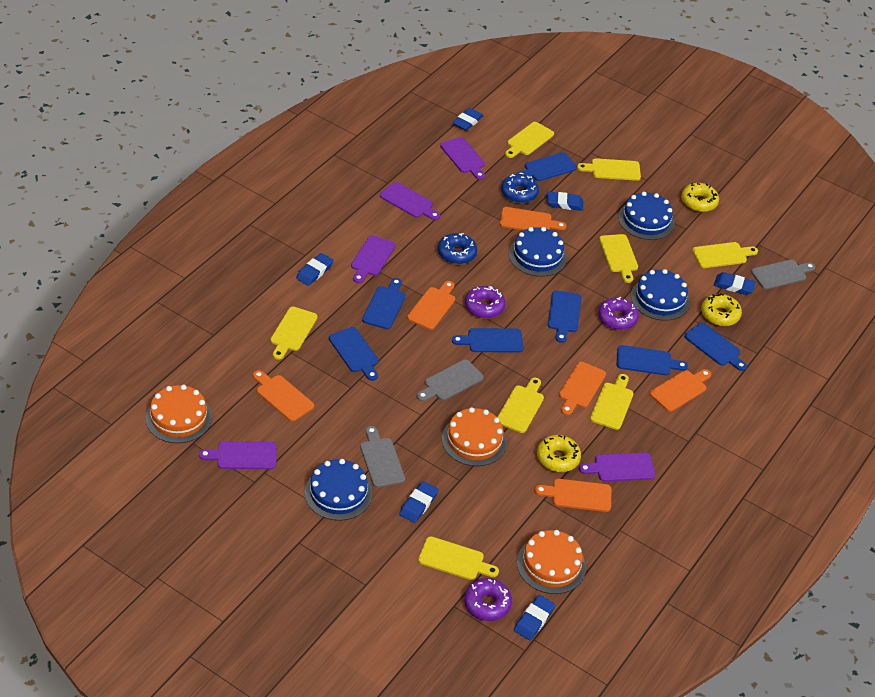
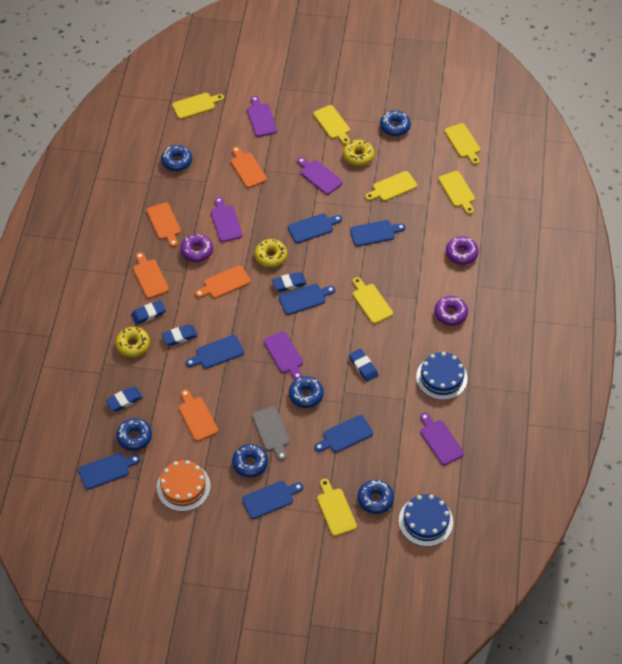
blue cake: [305,459,372,521] [509,227,567,277] [618,192,675,240] [631,269,690,321] = 4 -> [399,494,453,547] [416,352,468,400] = 2
blue donut: [438,233,477,264] [501,174,539,203] = 2 -> [116,418,152,451] [161,145,192,171] [232,444,268,478] [289,376,324,408] [358,480,394,514] [380,111,411,136] = 6
blue eraser: [296,253,334,286] [399,481,438,523] [452,108,483,131] [514,595,555,640] [546,192,583,211] [714,272,756,295] = 6 -> [105,387,143,411] [131,300,166,325] [162,324,198,346] [272,272,307,292] [349,349,378,382] = 5
grey cutting board: [360,426,405,488] [417,360,484,401] [751,260,815,289] = 3 -> [252,406,290,461] = 1
orange cake: [146,385,212,443] [442,407,507,466] [517,530,586,594] = 3 -> [157,460,211,512] = 1
orange cutting board: [253,370,314,422] [407,281,455,330] [500,207,566,231] [534,479,611,512] [559,362,606,415] [650,369,711,412] = 6 -> [133,252,169,299] [147,202,181,247] [179,389,218,441] [195,265,251,298] [231,146,267,188] = 5
yellow cutting board: [271,307,318,360] [418,536,499,580] [497,378,544,433] [505,122,554,158] [577,158,641,181] [590,374,634,430] [599,234,638,283] [692,242,758,268] = 8 -> [172,93,224,119] [313,105,350,145] [317,479,357,536] [353,277,393,324] [365,171,417,201] [438,171,475,214] [444,123,480,165] = 7

